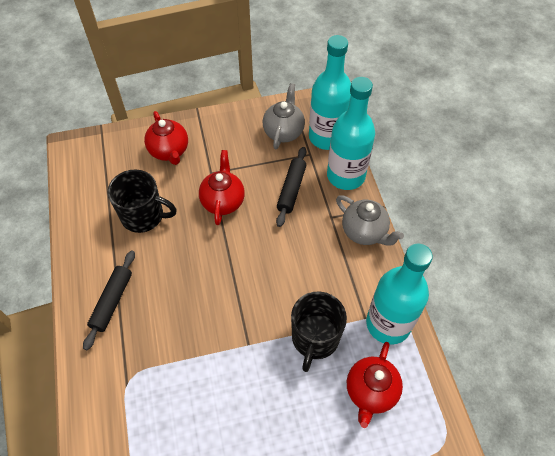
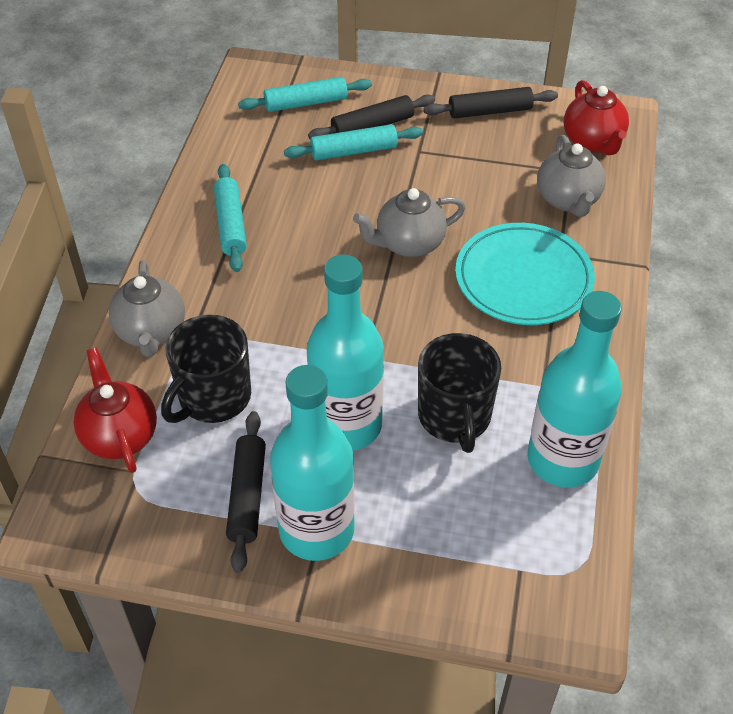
black rolling pin: [83,251,135,350] [276,147,306,227] = 2 -> [226,411,266,573] [308,95,435,139] [424,87,558,119] = 3
grey teapot: [263,83,305,149] [336,195,404,245] = 2 -> [109,260,185,357] [353,188,466,257] [537,135,606,217] = 3
red teapot: [144,111,188,165] [199,150,245,225] [347,342,403,428] = 3 -> [73,347,157,473] [564,80,629,155] = 2
turquoise plate: none = 0 -> [455,223,595,325] = 1
turquoise rolling pin: none = 0 -> [214,164,247,272] [238,77,372,112] [284,124,423,160] = 3

